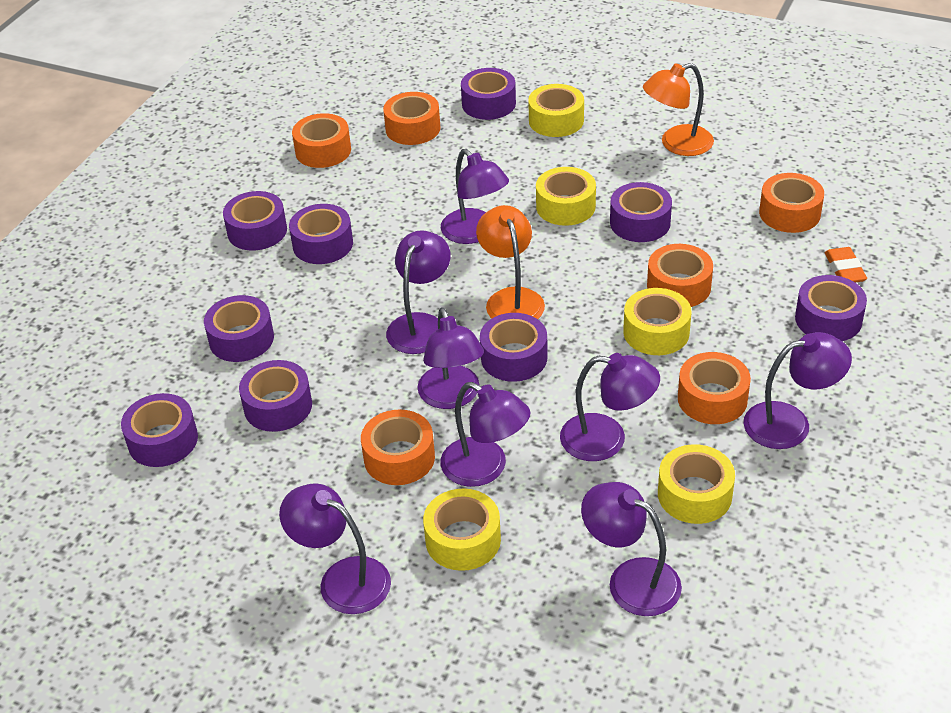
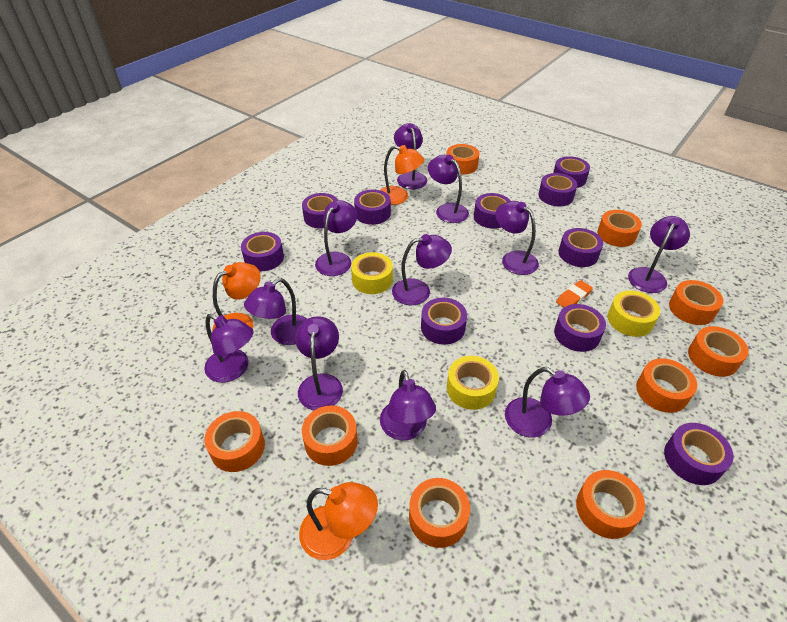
orange lamp: [476,205,545,319] [643,63,714,156] = 2 -> [212,262,261,331] [299,482,378,560] [380,145,424,205] = 3
orange tape: [292,113,351,168] [361,410,435,485] [383,92,441,145] [647,244,713,307] [678,352,751,424] [759,173,824,233] = 6 -> [204,411,265,472] [302,405,358,466] [409,478,470,548] [446,144,479,175] [576,470,645,539] [597,210,642,247] [636,358,697,413] [669,280,724,325] [688,326,749,377] = 9
purple lamp: [279,483,391,614] [386,230,451,354] [417,307,484,409] [440,382,531,487] [441,149,509,244] [560,353,660,461] [581,482,682,616] [744,332,852,449] = 8 -> [204,314,254,383] [244,278,307,345] [295,316,343,410] [315,200,357,276] [380,370,436,441] [392,234,452,305] [394,123,427,189] [428,155,469,223] [496,201,539,275] [505,367,590,437] [628,216,690,293] = 11
purple tape: [121,393,198,467] [204,295,274,362] [223,191,287,251] [239,360,312,432] [289,204,353,264] [461,68,516,120] [480,313,548,382] [610,182,672,242] [795,275,867,341] = 9 -> [241,232,284,271] [302,193,338,229] [354,189,391,225] [421,298,467,345] [474,193,511,229] [538,173,577,206] [553,156,590,188] [554,304,606,352] [558,228,603,267] [664,423,734,485] = 10
yellow tape: [423,489,501,571] [528,84,584,137] [536,167,596,226] [623,288,691,355] [658,444,735,524] = 5 -> [351,252,393,294] [447,356,499,410] [608,290,660,337] = 3

